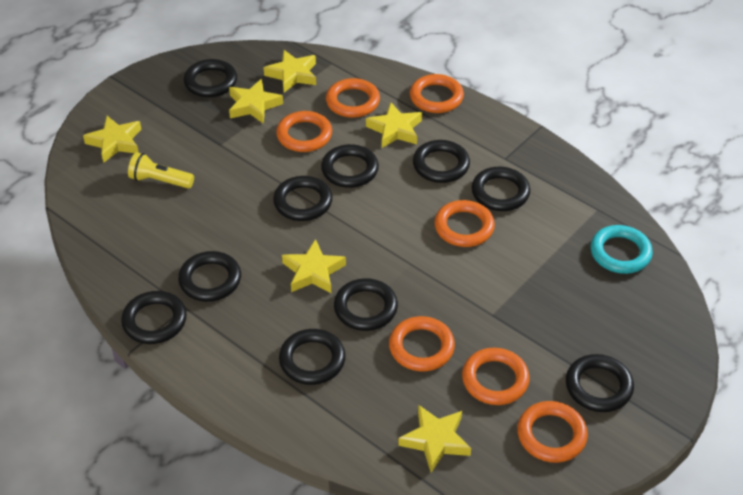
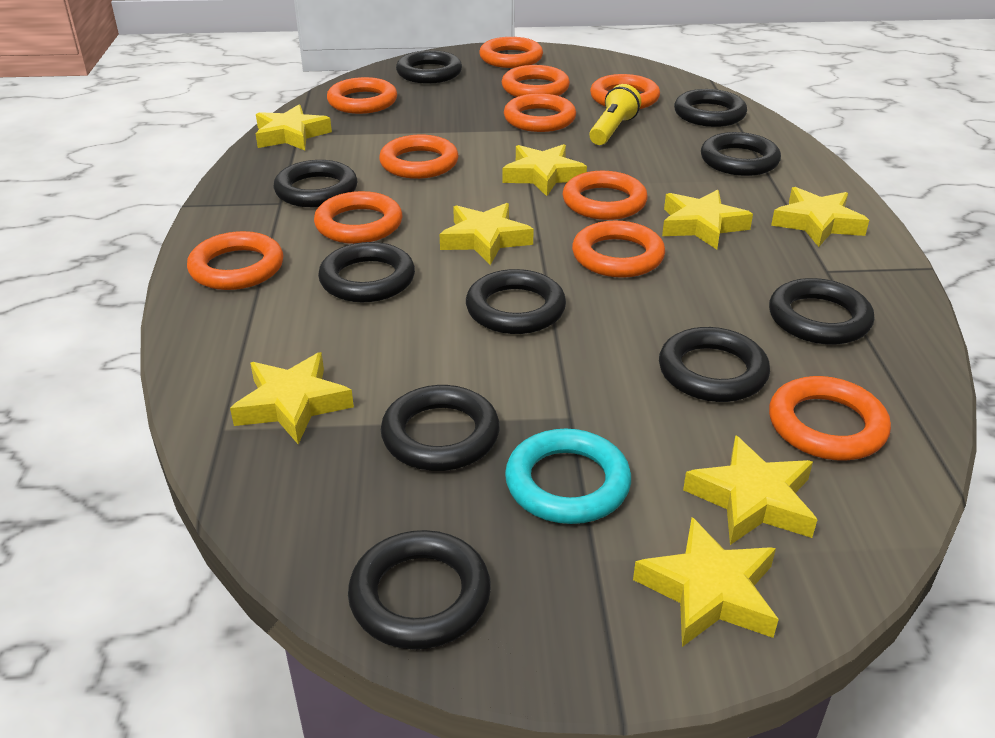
orange ring: [276,111,332,152] [326,78,380,118] [389,316,455,371] [410,74,464,113] [434,200,495,247] [462,348,530,405] [517,401,588,463] = 7 -> [187,231,283,290] [314,191,402,244] [327,77,397,114] [379,135,458,179] [479,37,543,68] [502,65,570,97] [504,93,576,132] [563,171,648,220] [572,221,665,278] [590,74,660,109] [769,376,891,460] = 11
yellow star: [83,116,141,163] [229,79,283,124] [263,50,316,93] [282,239,346,293] [366,102,422,148] [398,405,471,473] = 6 -> [230,352,354,444] [256,104,332,150] [439,203,534,265] [503,144,587,196] [633,517,779,647] [662,190,753,249] [683,435,818,545] [771,187,869,247] = 8

